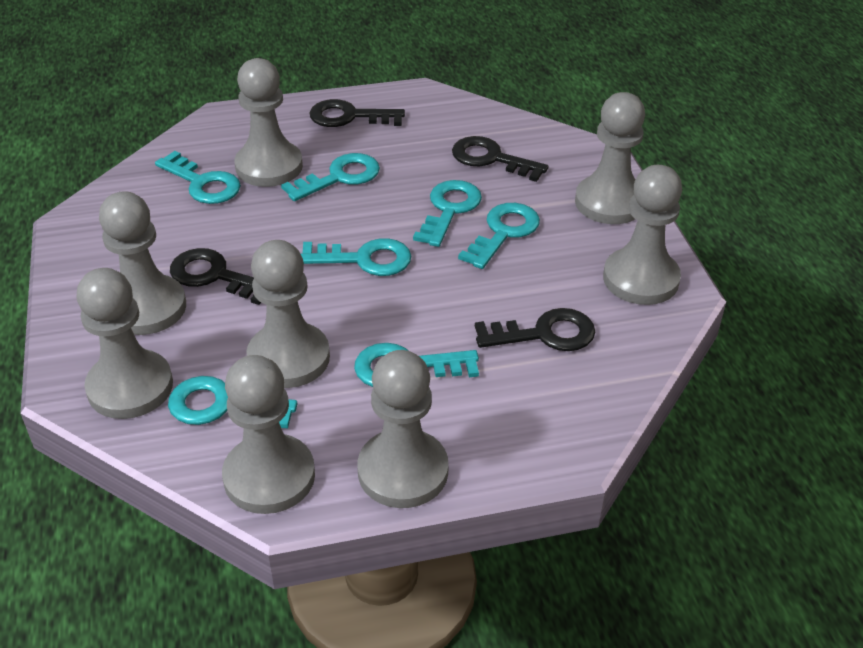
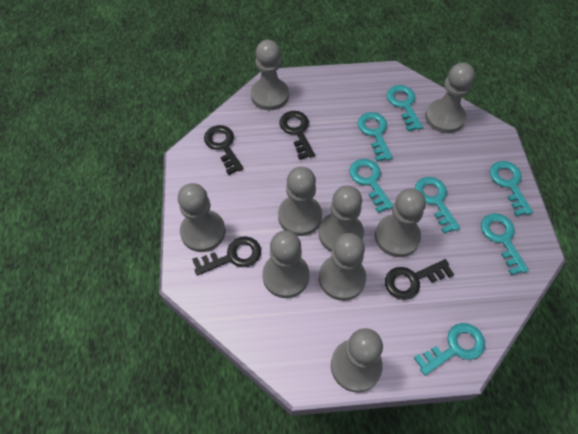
grey pawn: [76,268,173,419] [99,191,186,335] [222,355,315,514] [234,58,303,187] [246,240,330,388] [357,350,448,508] [575,92,645,224] [603,165,682,305] = 8 -> [178,183,225,252] [251,40,289,110] [263,230,309,298] [278,167,322,236] [319,186,364,252] [319,233,366,301] [331,328,383,392] [375,188,426,257] [425,63,475,133] = 9

